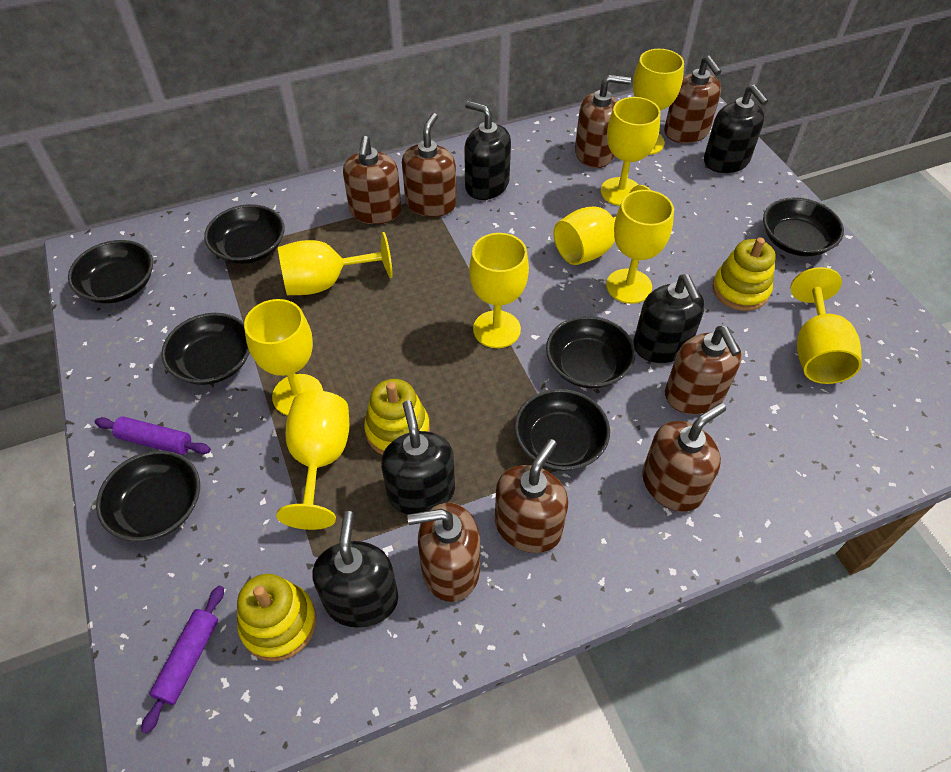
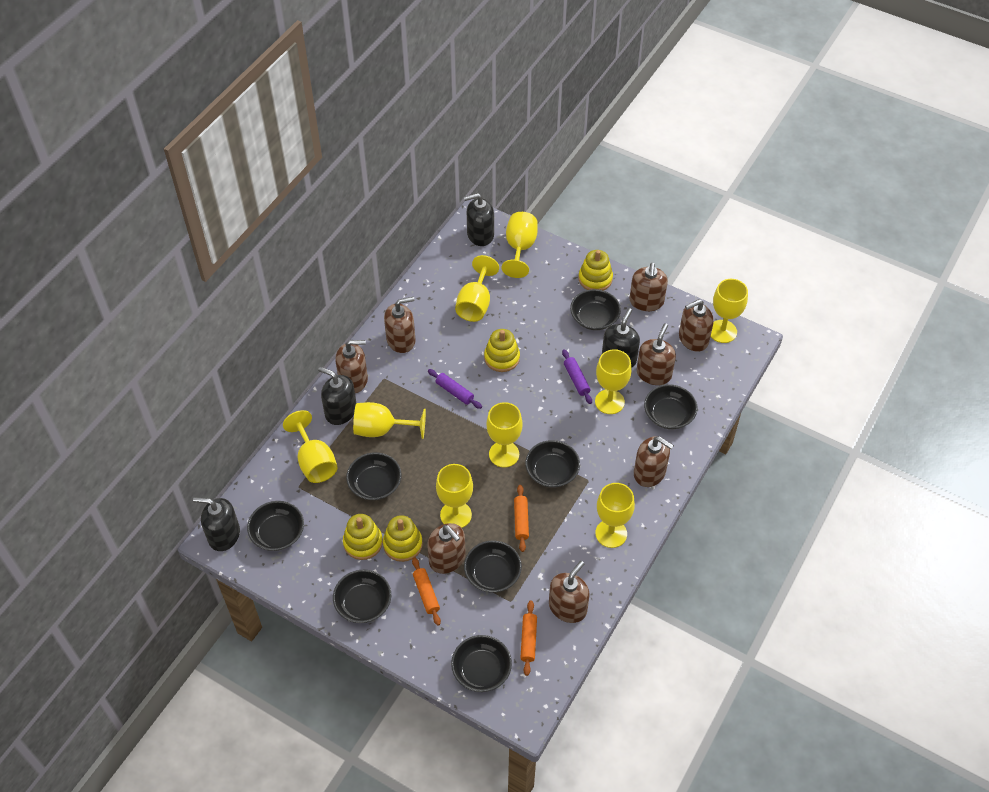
black bowl: [68,240,153,303] [96,450,200,541] [161,313,250,385] [204,204,285,264] [514,389,610,471] [546,316,636,388] [763,197,844,256] = 7 -> [247,501,304,551] [333,569,391,623] [346,452,402,500] [451,635,512,692] [464,541,522,593] [525,440,580,488] [570,289,621,330] [644,384,698,429] = 8
black soap dispenser: [312,511,398,628] [381,401,455,514] [464,101,511,200] [633,274,705,363] [704,85,768,173] = 5 -> [193,497,240,551] [318,367,356,425] [464,193,494,246] [602,308,640,368] = 4
orange rolling pin: none = 0 -> [412,557,441,626] [514,485,529,552] [520,601,537,676] = 3
yellow stacking toy: [237,574,316,661] [364,379,430,455] [712,238,776,311] = 3 -> [343,514,383,560] [383,515,423,562] [484,329,520,372] [579,250,613,291] = 4

